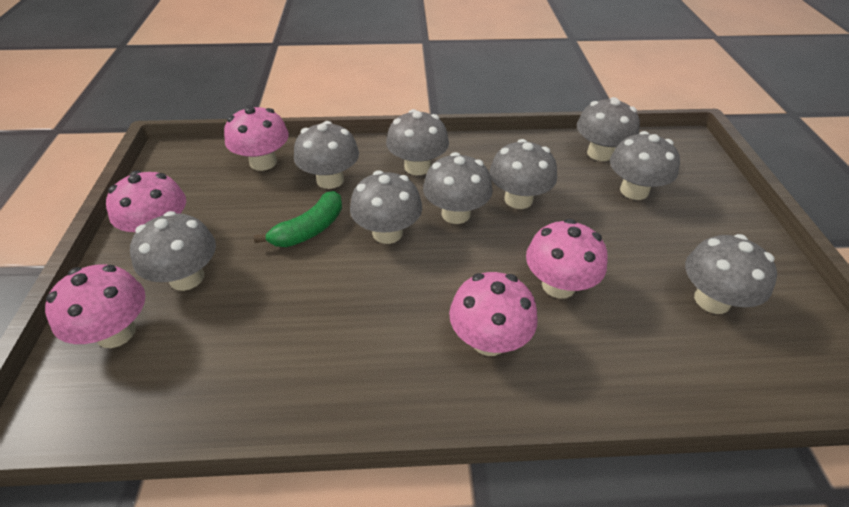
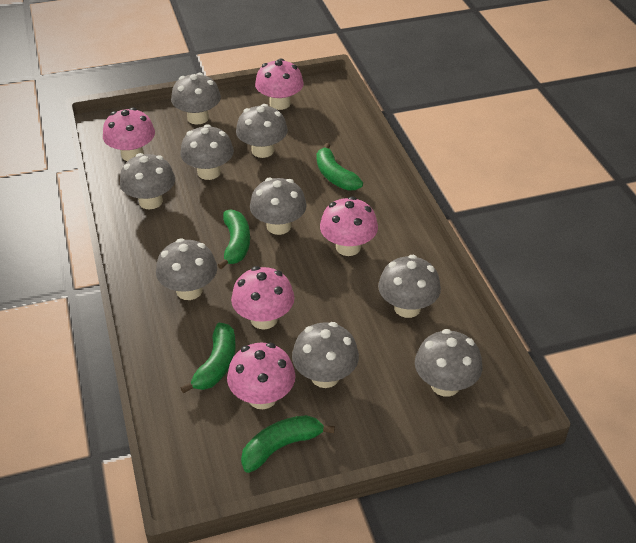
green banana: [254,191,342,247] = 1 -> [181,323,236,394] [218,209,250,269] [241,415,335,473] [317,143,363,191] = 4

